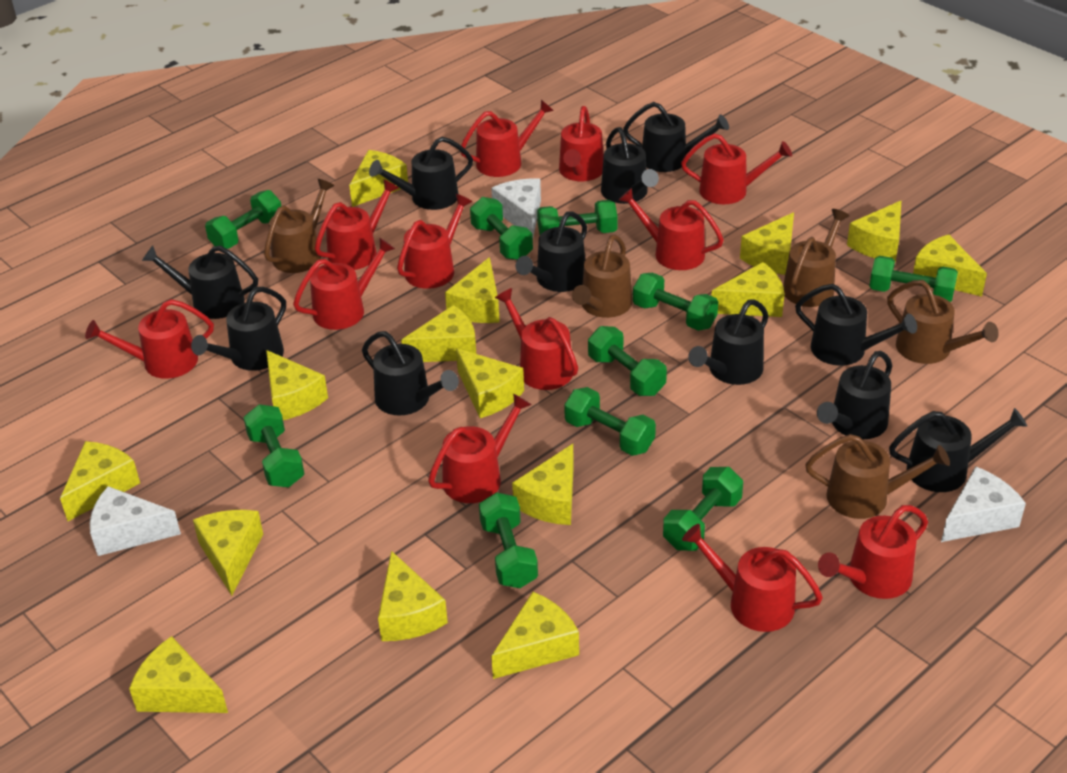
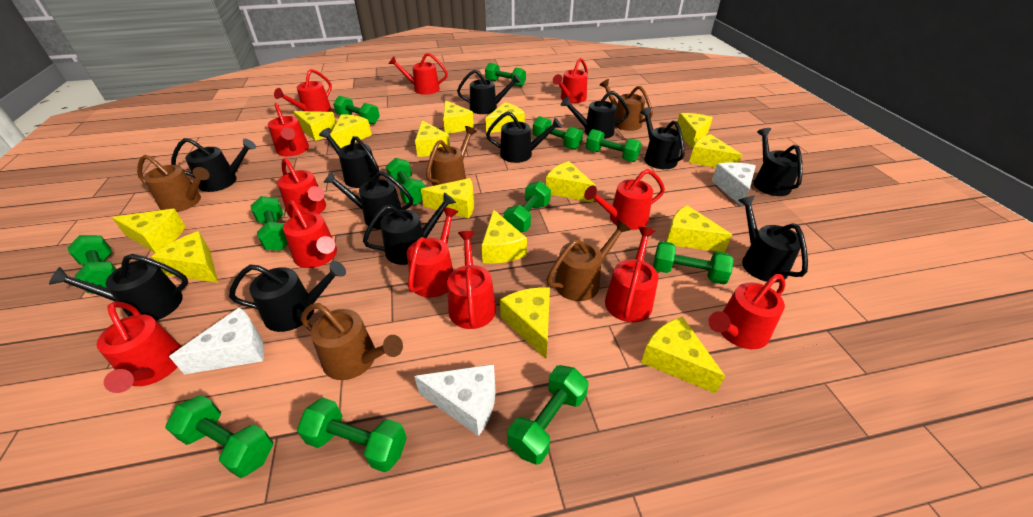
black watering can: [142,246,258,319] [191,287,286,371] [362,331,459,416] [369,137,473,210] [516,211,587,292] [601,127,659,204] [623,102,729,172] [688,299,769,385] [795,284,917,366] [817,351,892,439] [889,408,1027,492] = 11 -> [49,254,188,321] [171,138,256,192] [229,261,346,332] [319,128,379,188] [323,171,413,229] [363,193,456,265] [457,70,521,114] [486,112,562,163] [561,91,630,139] [640,107,685,169] [738,196,808,283] [754,128,803,196] = 12
green dumbbell: [205,190,281,249] [243,404,304,487] [470,197,533,260] [479,492,538,588] [537,200,618,235] [564,387,656,456] [588,326,667,396] [633,273,718,331] [663,467,743,551] [869,256,958,302] = 10 -> [67,235,117,293] [165,395,273,478] [251,196,288,251] [297,398,407,472] [333,96,380,124] [386,158,425,205] [485,63,526,87] [504,181,551,232] [508,365,589,465] [533,116,583,150] [586,129,642,162] [653,241,734,284] = 12

